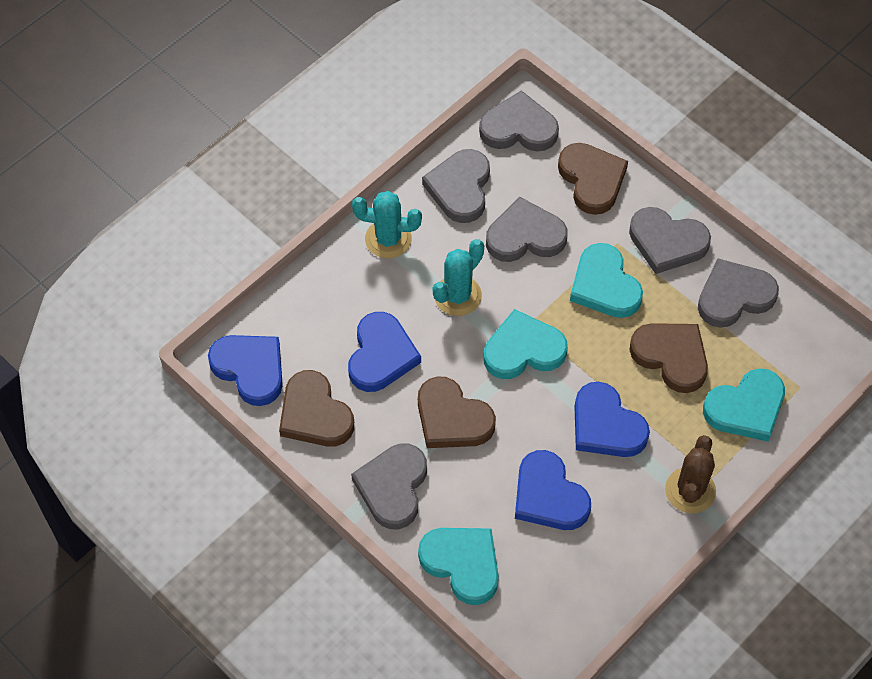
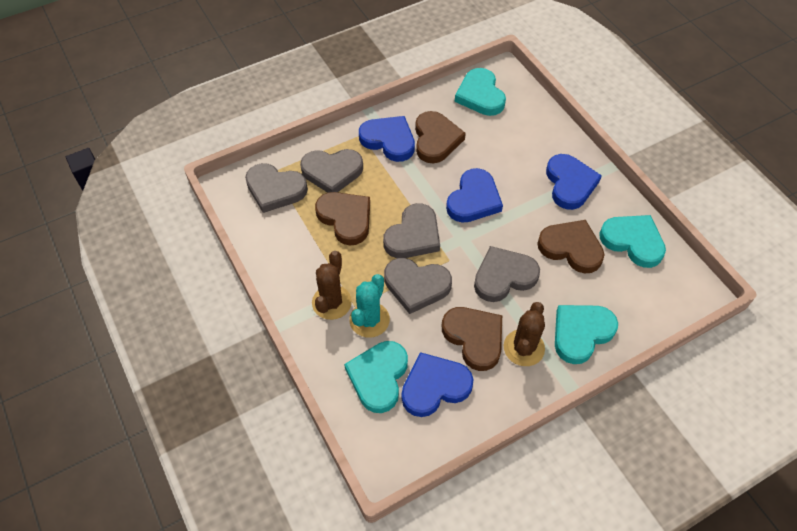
brown cactus: [665,435,716,514] = 1 -> [312,251,352,320] [504,302,545,366] = 2
grey heart: [351,443,427,529] [422,149,490,223] [479,90,559,151] [486,197,568,262] [629,207,711,274] [698,258,779,328] = 6 -> [245,163,308,213] [300,149,363,193] [383,203,440,258] [384,258,452,314] [474,246,540,302] = 5
turquoise cactus: [352,191,422,258] [433,239,484,316] = 2 -> [349,274,390,338] = 1

